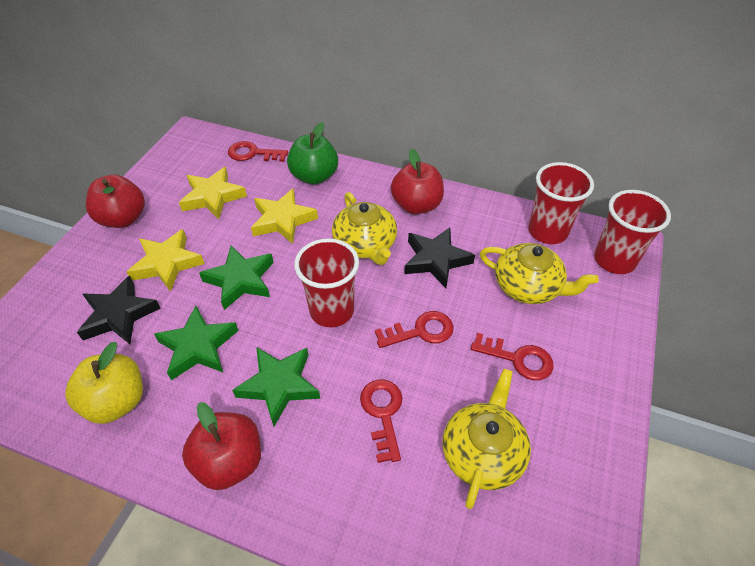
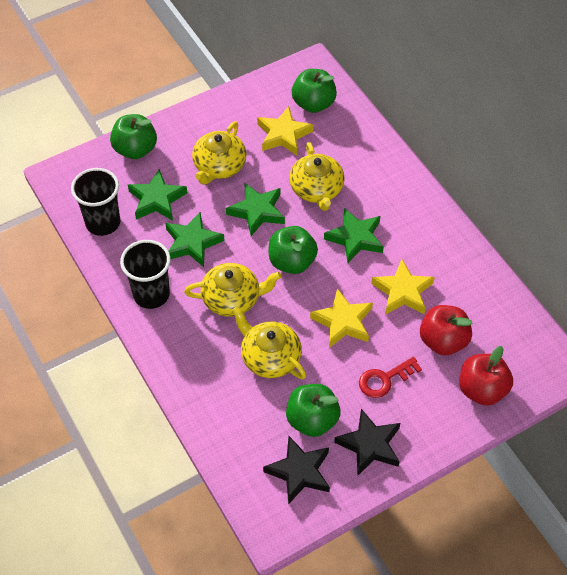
black cup: none = 0 -> [71,168,120,236] [120,240,171,309] = 2
green apple: [287,122,338,185] = 1 -> [110,114,157,159] [269,226,318,274] [286,384,340,437] [292,69,337,113] = 4
green star: [154,305,238,380] [199,245,274,310] [232,347,320,426] = 3 -> [128,169,187,221] [165,212,225,267] [226,183,285,236] [324,208,384,263] = 4
red apple: [86,175,145,228] [182,402,261,490] [391,149,444,214] = 3 -> [420,305,472,355] [459,346,513,406] = 2
red cup: [294,238,359,327] [528,162,594,244] [594,190,671,274] = 3 -> none = 0
red key: [228,141,288,162] [360,379,402,463] [375,311,454,348] [471,333,554,380] = 4 -> [359,357,422,398] = 1
yellow apple: [65,342,143,424] = 1 -> none = 0
yellow teapot: [332,192,397,265] [442,369,531,509] [480,243,599,304] = 3 -> [184,263,281,317] [192,121,247,185] [232,306,306,379] [289,142,345,211] = 4

